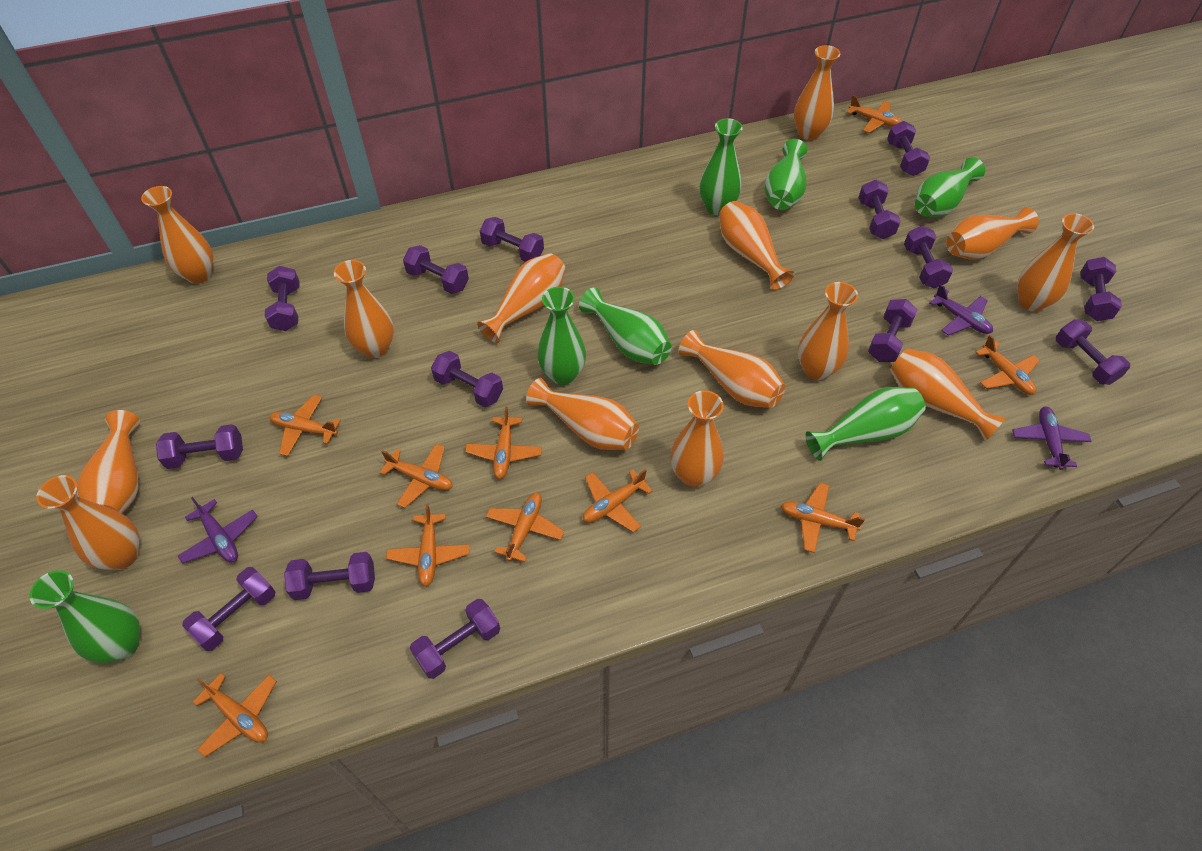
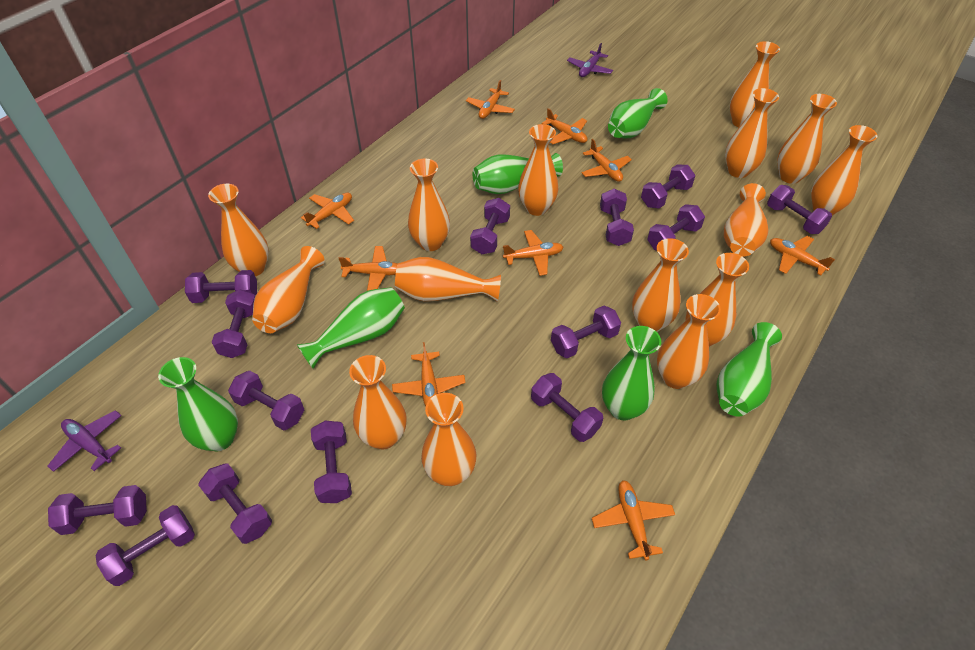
green vase: [29,570,140,663] [537,287,586,385] [579,287,671,365] [700,118,743,215] [764,139,807,210] [805,387,926,461] [915,157,985,217] = 7 -> [158,357,238,451] [297,287,405,369] [473,153,563,194] [602,326,661,420] [608,88,668,138] [717,322,782,416] = 6
orange plane: [193,673,277,757] [270,395,341,456] [380,444,453,508] [386,504,469,587] [465,406,542,479] [486,493,564,562] [583,469,653,532] [781,483,865,553] [847,95,902,133] [975,335,1040,395] = 10 -> [301,193,354,229] [338,246,398,291] [392,342,466,407] [466,80,515,119] [503,230,563,276] [542,108,587,144] [581,139,632,182] [592,480,675,560] [770,236,835,275] = 9
orange vase: [36,475,139,570] [77,410,140,514] [141,186,213,284] [334,260,394,358] [477,253,566,343] [526,378,639,450] [670,390,724,487] [679,330,786,408] [719,201,795,290] [794,45,840,140] [798,282,858,380] [890,348,1007,442] [946,208,1039,260] [1017,213,1094,312] = 14 -> [208,184,269,276] [252,246,325,333] [349,355,406,449] [395,257,501,302] [408,158,450,251] [421,393,476,486] [518,124,558,216] [632,238,689,332] [657,294,721,389] [685,253,749,347] [724,183,768,257] [725,88,779,178] [730,41,780,127] [777,94,837,184] [811,125,877,215] = 15
purple plane: [178,497,258,563] [930,284,993,336] [1012,407,1092,470] = 3 -> [48,410,122,472] [567,43,613,77] = 2

